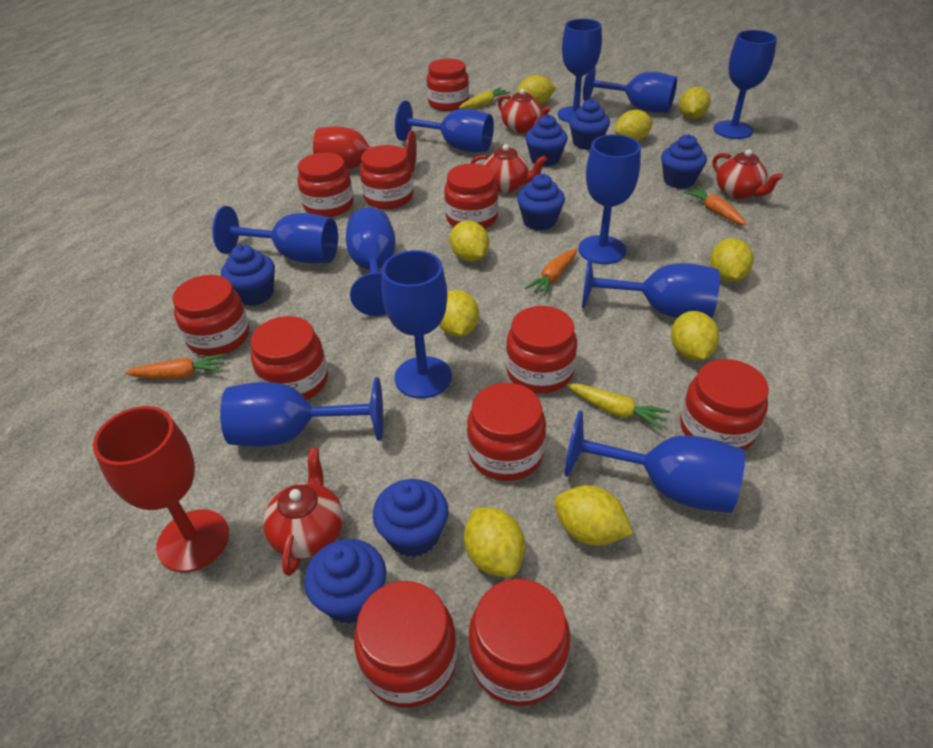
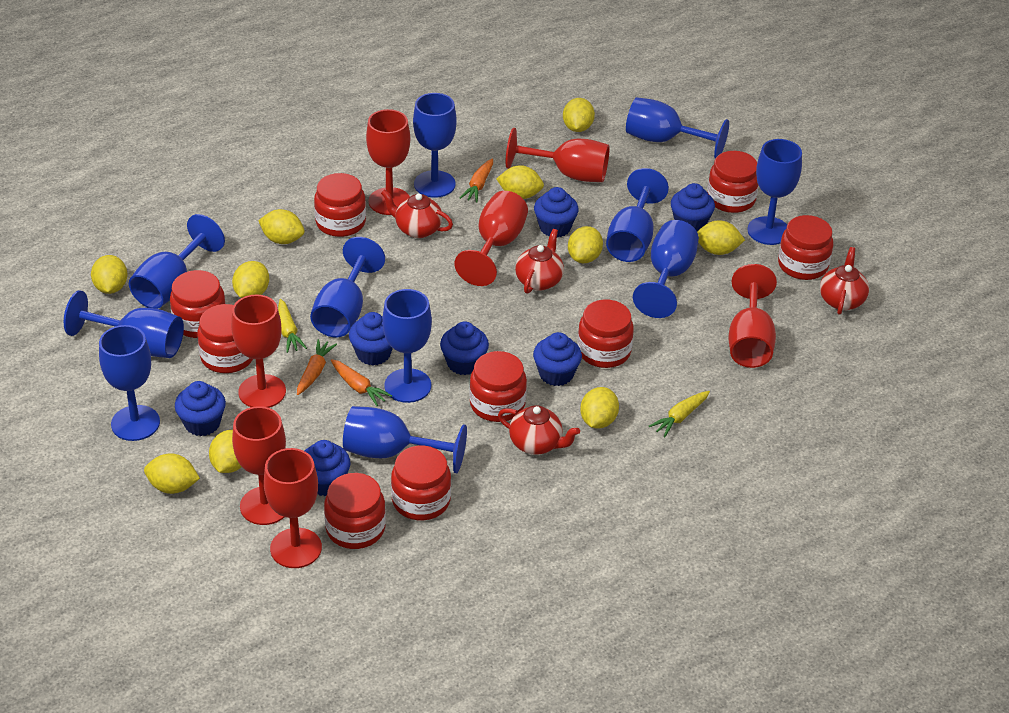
red goblet: [93,406,229,572] [313,126,417,173] = 2 -> [231,295,286,408] [232,406,286,525] [264,448,322,568] [366,109,410,215] [454,191,528,286] [506,128,610,182] [729,264,777,368] = 7
red jar: [173,275,249,356] [251,316,328,400] [297,152,353,217] [354,581,457,708] [360,145,413,209] [426,58,469,111] [444,164,498,229] [467,383,546,481] [468,579,570,706] [506,306,577,393] [680,359,769,451] = 11 -> [170,270,226,338] [197,304,253,373] [314,173,366,237] [324,473,386,549] [391,445,451,520] [469,351,527,422] [578,299,634,368] [707,151,759,213] [778,215,833,280] = 9
yellow lemon: [439,290,479,337] [450,221,489,262] [464,507,525,577] [516,75,556,104] [554,485,633,546] [615,110,653,141] [671,311,719,360] [679,87,710,119] [710,238,753,282] = 9 -> [91,255,128,294] [144,453,200,494] [209,430,242,473] [232,261,269,298] [258,209,305,244] [496,165,544,199] [563,98,595,132] [568,226,603,263] [580,387,619,429] [697,220,745,255] = 10

